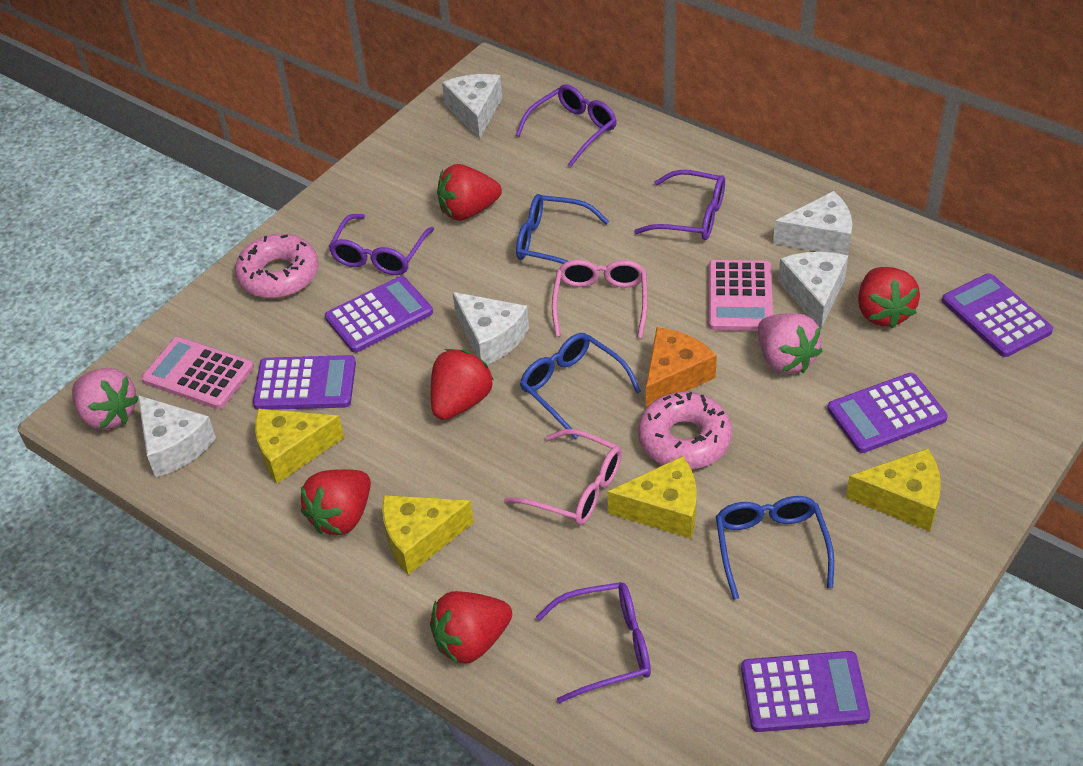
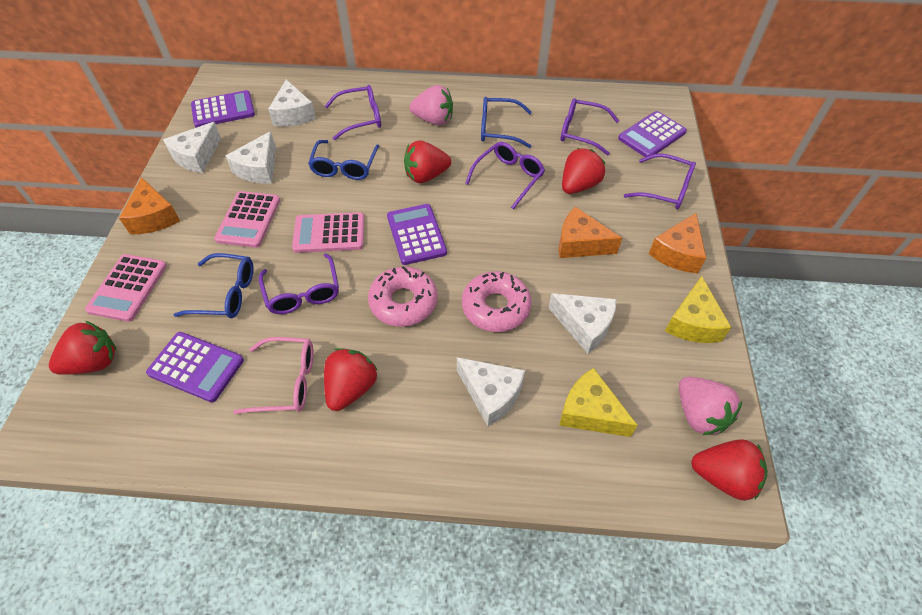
orange cheese: [646,327,717,408] = 1 -> [119,177,180,234] [559,207,622,258] [649,213,706,273] = 3
pink calculator: [142,337,254,409] [709,260,773,331] = 2 -> [85,254,167,322] [214,191,280,248] [292,212,364,253] = 3
pink glasses: [504,429,622,525] [552,260,648,338] = 2 -> [233,337,314,414] = 1
purple calculator: [253,355,356,410] [325,276,433,353] [741,651,870,732] [827,373,948,453] [942,273,1053,357] = 5 -> [146,332,244,402] [191,90,255,128] [387,204,447,265] [618,111,687,157] = 4
purple glasses: [329,214,434,275] [516,84,617,166] [536,582,651,703] [634,170,725,240] = 4 -> [259,254,339,314] [325,85,381,140] [465,142,545,210] [561,98,619,156] [624,153,696,209] = 5
yellow cheese: [255,409,344,483] [382,495,474,575] [607,456,697,538] [846,448,941,531] = 4 -> [559,368,638,437] [665,276,732,343] = 2

